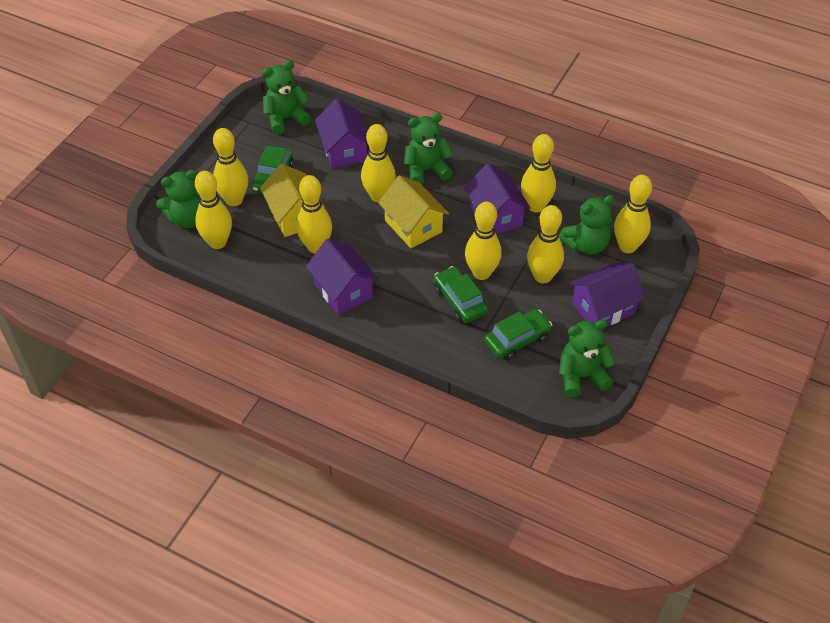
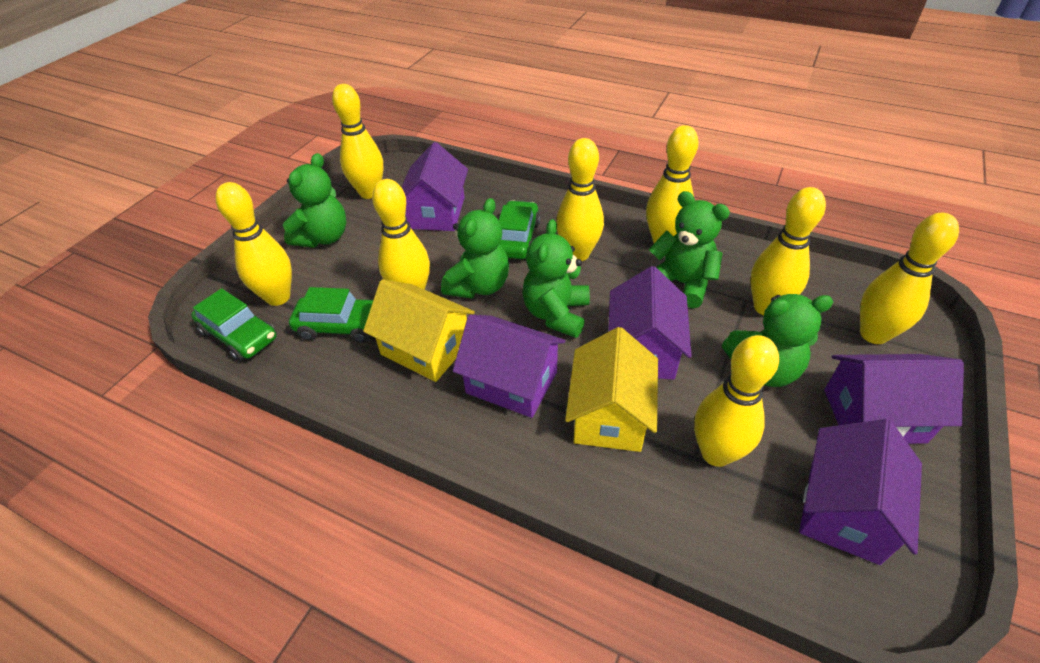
purple house: [306,239,379,315] [315,98,367,168] [464,163,531,234] [570,263,645,327] = 4 -> [401,142,468,231] [453,315,565,418] [608,266,692,380] [799,419,922,565] [824,354,964,444] = 5

